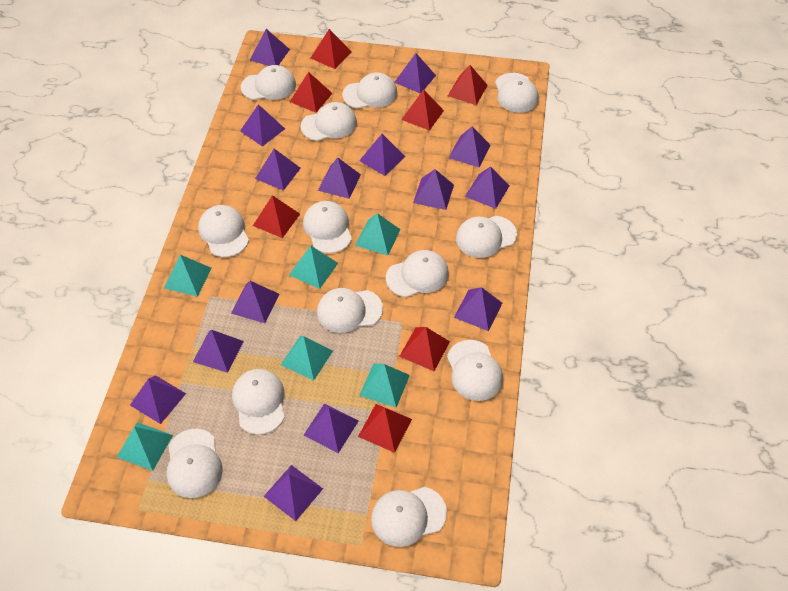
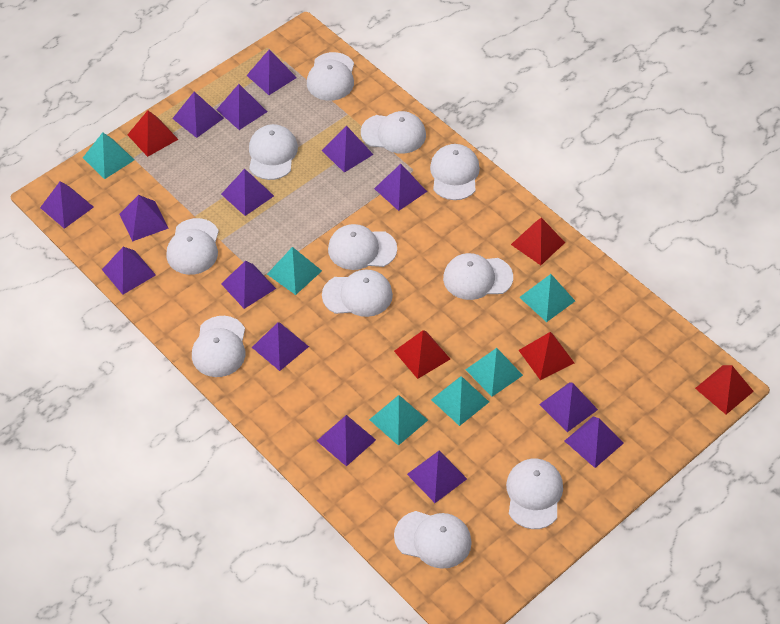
red pyramid: [253,195,300,238] [290,72,333,113] [311,29,352,69] [358,404,412,453] [399,327,450,371] [401,89,444,131] [448,65,488,105] = 7 -> [127,110,179,157] [394,330,450,379] [511,218,565,265] [519,332,574,380] [695,365,754,415] = 5
white cap: [167,429,223,498] [198,205,249,257] [232,369,285,435] [241,65,296,100] [301,102,357,141] [303,201,352,253] [317,288,383,333] [342,72,398,109] [371,487,447,547] [386,250,449,297] [447,340,503,401] [456,216,517,258] [495,73,539,113] = 13 -> [166,218,219,275] [192,316,245,377] [249,124,298,180] [307,52,354,101] [322,270,393,317] [328,224,397,270] [361,111,426,154] [394,511,472,569] [430,144,480,200] [443,253,513,300] [506,459,563,529] = 11

